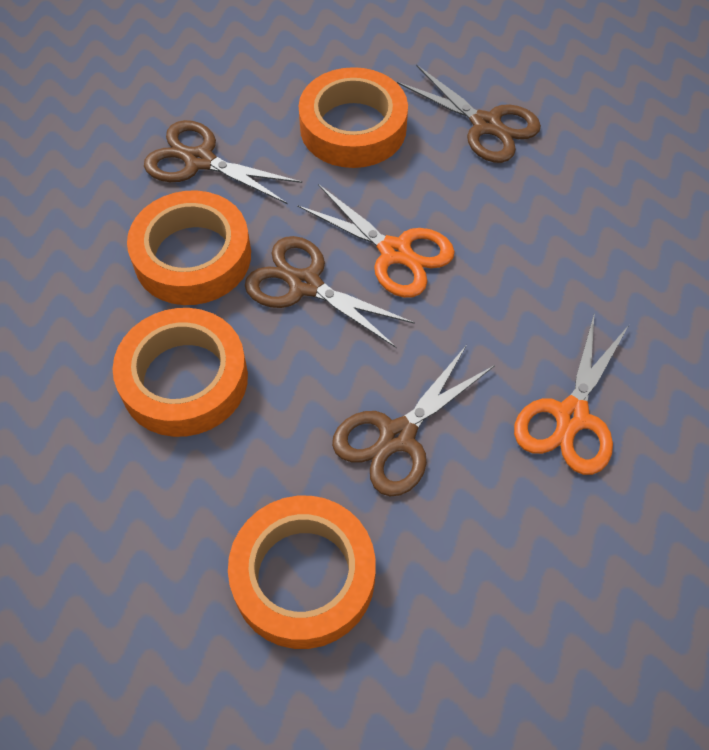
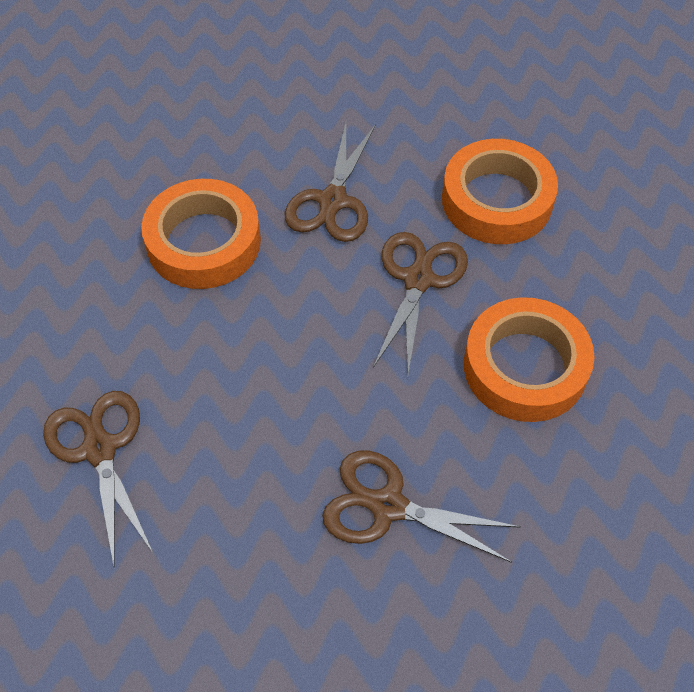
orange scissors: [297,184,455,298] [514,312,629,475] = 2 -> none = 0
orange tape: [113,308,248,437] [127,190,251,305] [228,496,376,649] [299,67,408,168] = 4 -> [141,179,261,289] [442,139,558,244] [464,297,595,422] = 3

